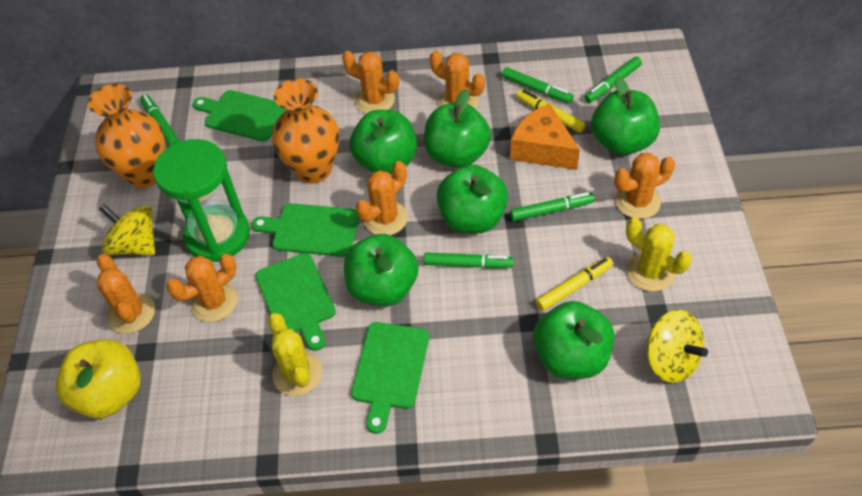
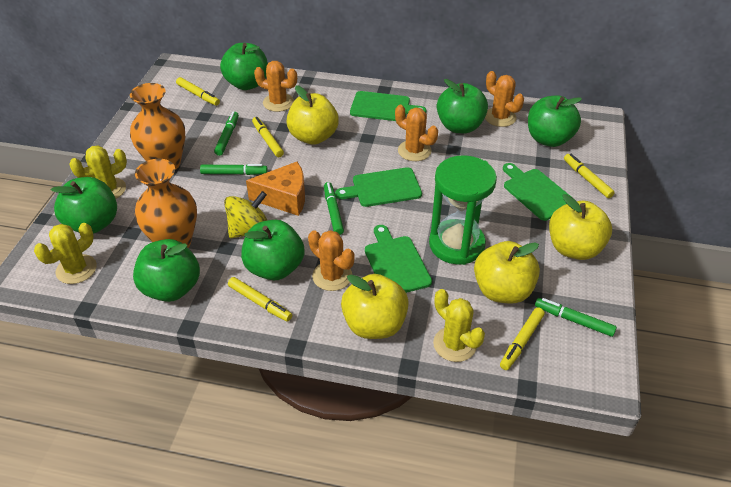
green marker: [140,94,179,146] [424,252,513,268] [502,67,573,103] [510,192,595,221] [584,57,642,103] = 5 -> [200,164,268,175] [214,112,239,156] [324,182,344,235] [535,298,617,337] = 4
orange cactus: [97,254,155,334] [166,254,238,322] [342,51,399,114] [356,161,408,235] [430,50,485,109] [614,153,675,219] = 6 -> [254,61,297,112] [308,230,355,291] [395,105,438,161] [485,71,524,127] = 4
yellow apple: [56,339,141,418] = 1 -> [287,85,339,145] [341,274,409,339] [474,241,540,303] [549,194,612,260] = 4
yellow cactus: [268,313,322,396] [626,217,692,292] = 2 -> [34,223,97,284] [69,145,127,199] [433,289,485,362] = 3
yellow marker: [516,89,585,133] [536,257,613,311] = 2 -> [176,77,220,106] [228,277,292,322] [252,117,284,157] [500,307,545,370] [564,154,615,198] = 5
yellow spinning top: [99,204,155,255] [646,309,708,383] = 2 -> [224,191,268,238] = 1

